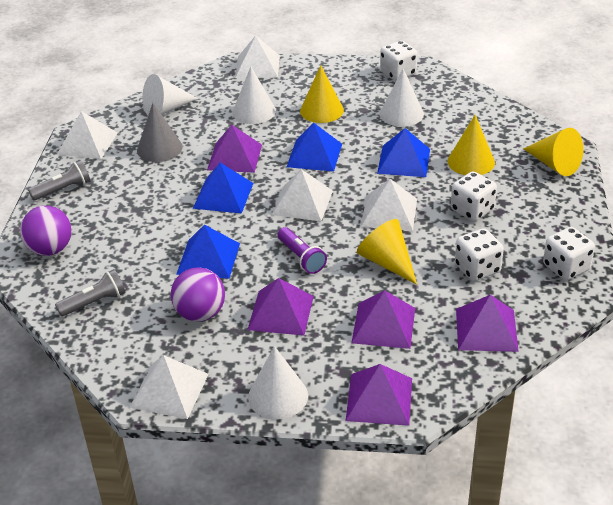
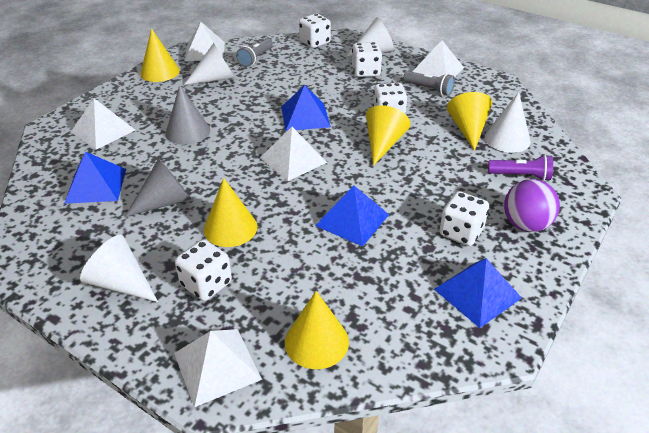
grey cone: [137,103,183,162] = 1 -> [125,158,191,217] [165,85,210,145] = 2
purple ball: [20,206,72,256] [171,267,225,322] = 2 -> [504,179,560,232] = 1
purple pyramid: [207,125,262,173] [247,278,314,336] [346,364,412,426] [351,290,415,349] [456,295,519,352] = 5 -> none = 0
white dice: [380,40,417,81] [451,172,497,221] [455,228,504,281] [543,227,595,280] = 4 -> [175,240,232,301] [299,14,331,48] [352,42,382,77] [373,83,407,115] [439,191,489,246] = 5
yellow cone: [300,65,344,123] [357,219,417,285] [447,115,495,175] [523,128,583,176] = 4 -> [140,28,180,82] [204,178,257,247] [285,291,349,369] [366,105,410,166] [447,92,492,151] = 5

